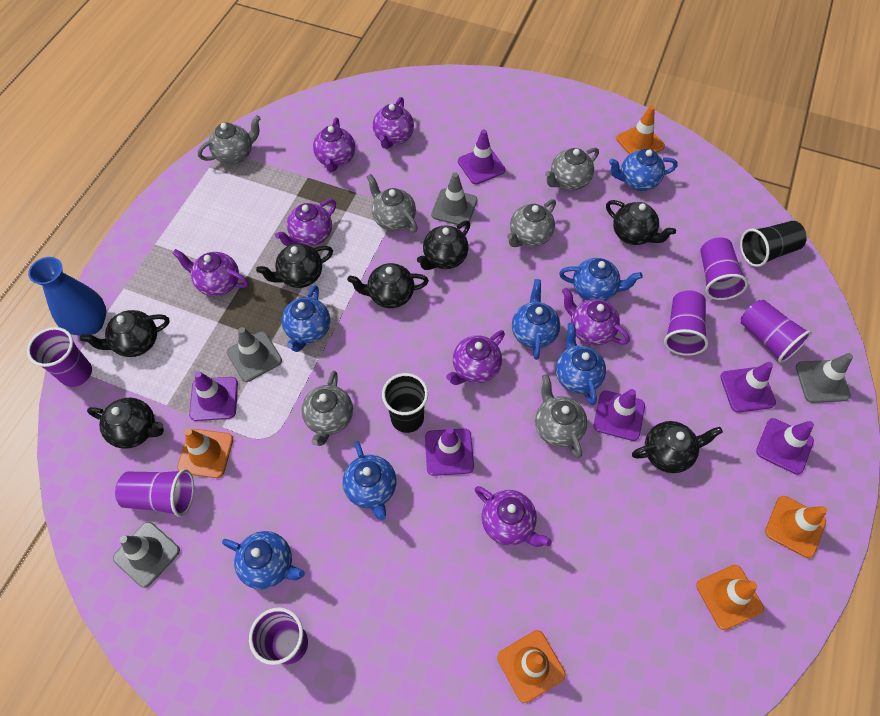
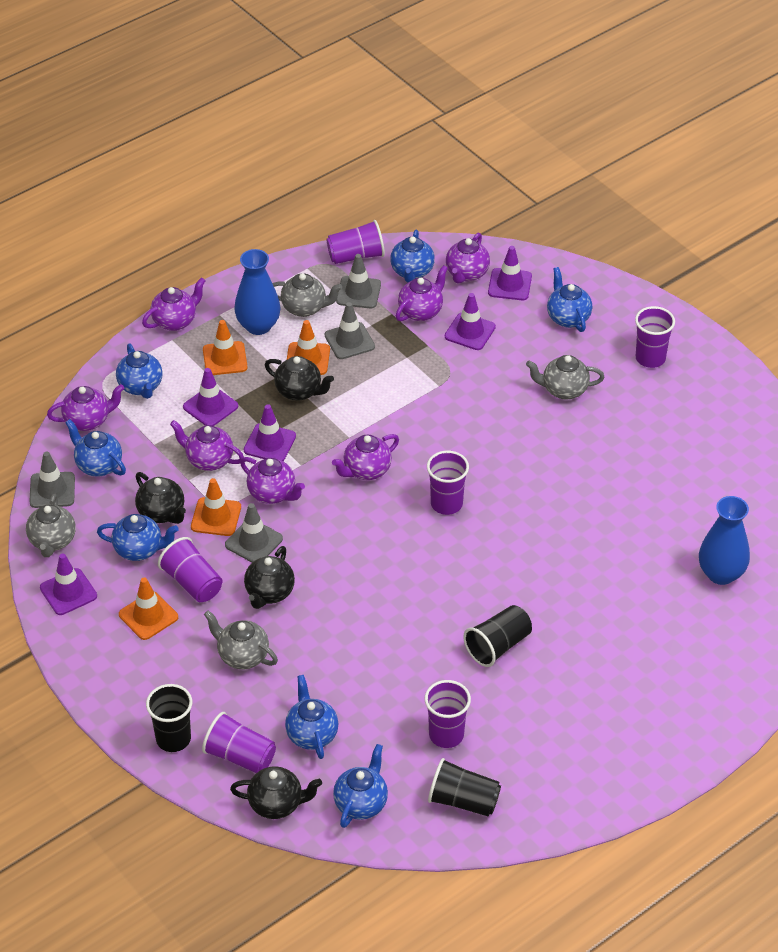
black cup: [382,373,428,433] [740,221,807,267] = 2 -> [146,684,192,752] [428,758,501,816] [463,605,532,667] = 3
black teapot: [80,310,170,357] [87,398,164,449] [256,244,333,288] [347,263,429,308] [417,221,470,270] [606,200,676,245] [632,421,723,473] = 7 -> [135,472,186,524] [230,766,322,819] [244,546,295,609] [265,356,334,401] = 4
blue vase: [28,257,106,336] = 1 -> [235,249,280,335] [699,496,750,585] = 2
grey teapot: [198,115,261,164] [301,371,353,446] [366,174,418,232] [507,199,556,247] [535,374,587,458] [545,148,599,190] = 6 -> [26,494,76,557] [204,610,278,669] [272,273,342,317] [526,355,604,400] = 4
orange traffic cone: [177,429,233,478] [497,630,566,703] [616,106,665,154] [696,565,764,630] [765,496,827,558] = 5 -> [119,578,178,640] [191,478,241,536] [203,320,248,375] [287,320,330,375] = 4
purple traffic cone: [189,371,238,421] [425,427,474,476] [458,130,505,184] [594,389,645,441] [720,362,776,413] [756,418,814,475] = 6 -> [40,554,97,615] [183,368,238,426] [244,404,296,461] [445,293,496,350] [488,246,532,300] = 5

